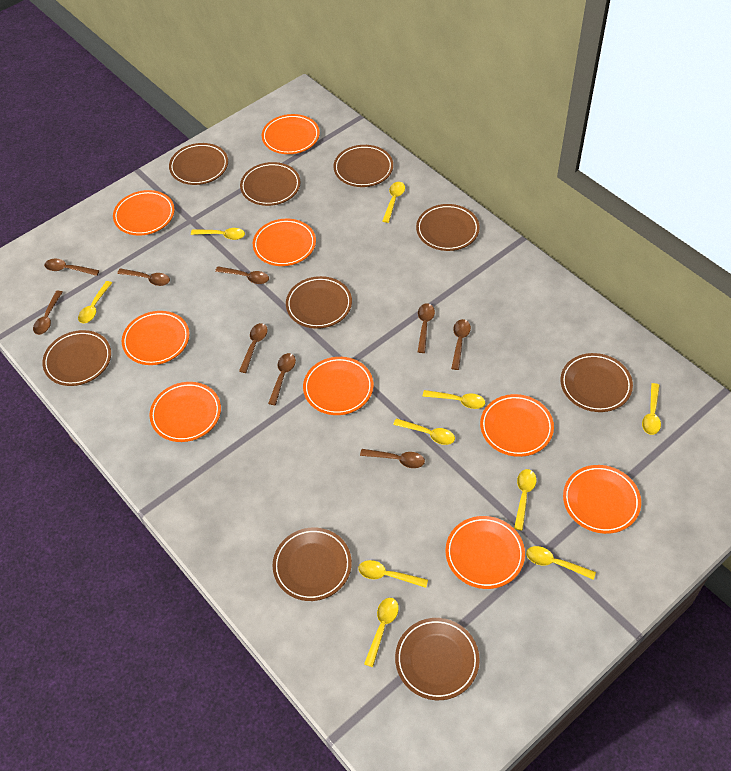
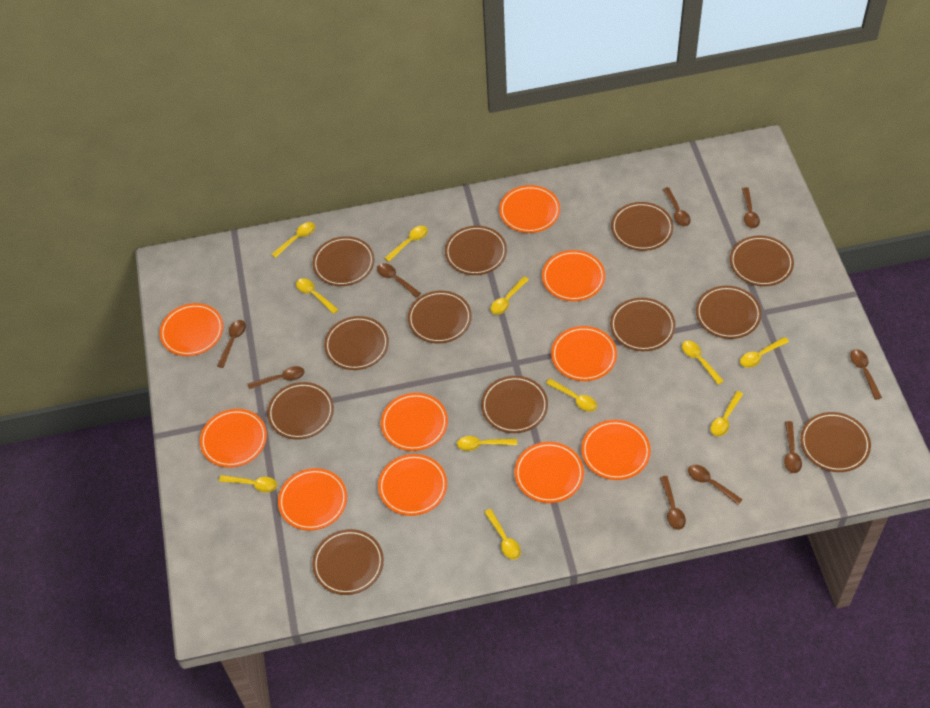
brown plate: [42,330,111,386] [169,143,228,185] [240,162,301,206] [273,528,352,601] [286,276,352,329] [334,145,393,187] [395,618,480,700] [416,204,480,251] [560,353,633,412] = 9 -> [267,382,334,440] [312,236,375,286] [312,529,384,595] [324,316,389,370] [408,291,472,344] [445,226,507,275] [481,376,548,433] [610,298,675,351] [611,202,673,251] [696,286,762,339] [730,236,794,286] [800,412,871,472] = 12
orange plate: [113,190,175,236] [122,311,189,365] [150,382,221,442] [253,219,316,266] [262,114,320,154] [303,357,373,415] [445,516,525,589] [480,394,554,457] [563,465,641,534] = 9 -> [160,303,223,356] [200,409,267,468] [278,468,347,531] [378,454,447,516] [381,393,448,451] [499,185,560,233] [515,442,584,503] [542,250,605,301] [551,326,617,381] [581,420,651,480] = 10
yellow spoon: [78,281,112,323] [191,228,245,240] [358,560,428,588] [364,598,399,667] [383,182,405,223] [393,418,455,445] [422,390,485,409] [514,469,537,531] [526,546,596,580] [642,383,661,435] = 10 -> [219,475,277,492] [271,222,315,258] [296,278,339,314] [385,226,428,262] [457,436,517,451] [484,509,521,560] [491,276,529,315] [546,379,597,412] [682,341,724,385] [711,391,743,437] [740,337,789,368] = 11

